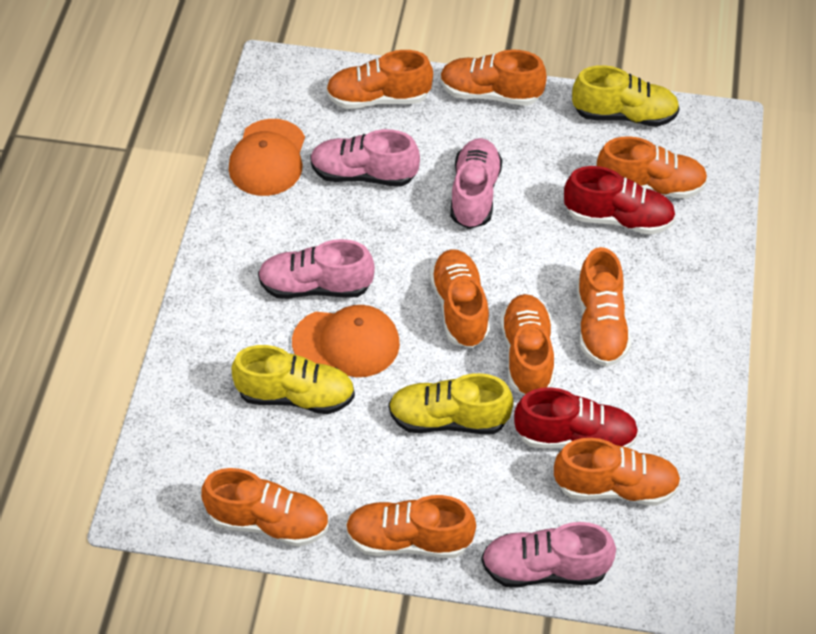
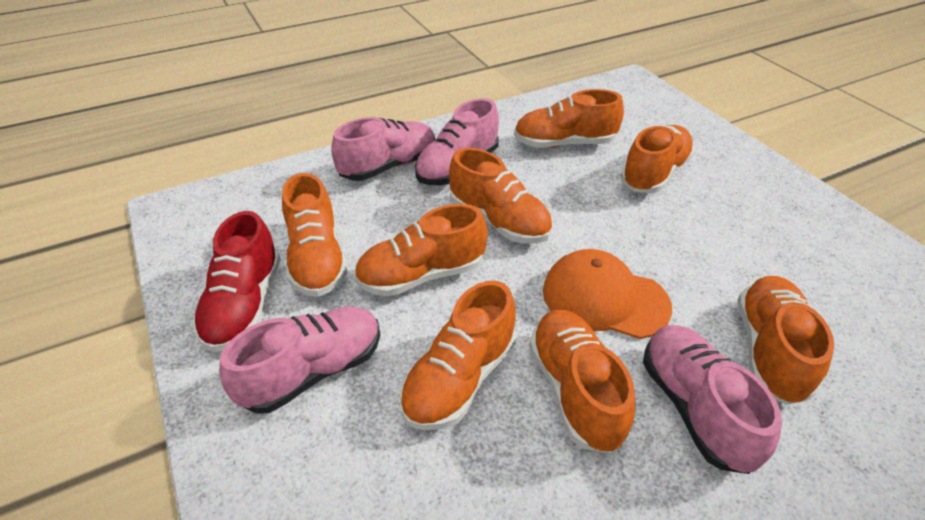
orange cap: [229,119,305,196] [292,305,400,377] = 2 -> [543,249,672,339] = 1
orange shoe: [201,468,329,547] [326,50,433,109] [346,495,476,558] [430,249,490,348] [440,49,547,106] [501,294,554,395] [554,438,681,506] [577,247,631,367] [597,136,708,199] = 9 -> [282,173,348,297] [354,204,488,297] [399,281,516,430] [449,148,552,244] [514,89,624,148] [529,310,636,453] [620,125,695,193] [738,276,834,405] = 8
red shoe: [514,387,639,448] [564,166,676,235] = 2 -> [193,211,281,352] = 1
yellow shoe: [231,345,355,414] [389,373,514,434] [572,65,680,127] = 3 -> none = 0

